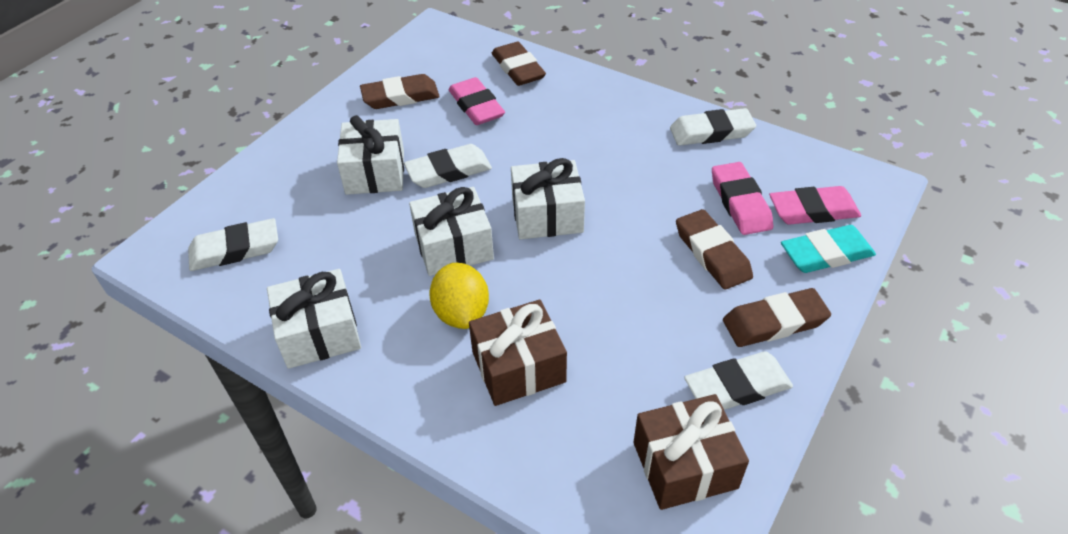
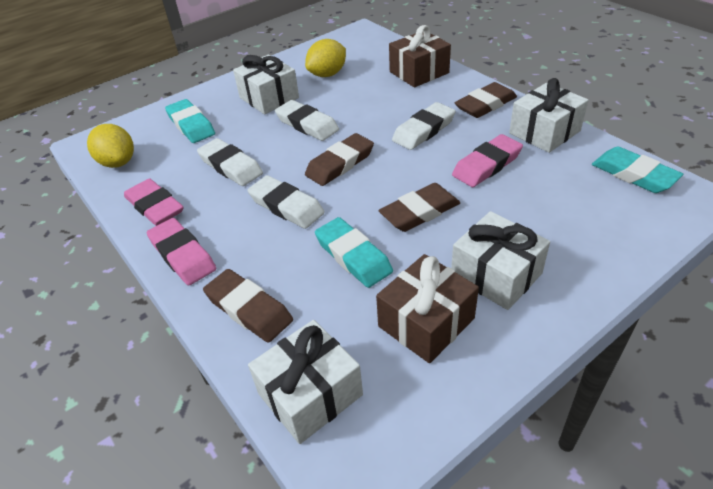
turquoise eraser: [781,225,876,273] = 1 -> [165,99,215,143] [315,217,393,288] [592,147,683,193] = 3
yellow lemon: [429,263,489,329] = 1 -> [87,124,134,168] [305,39,346,77] = 2

